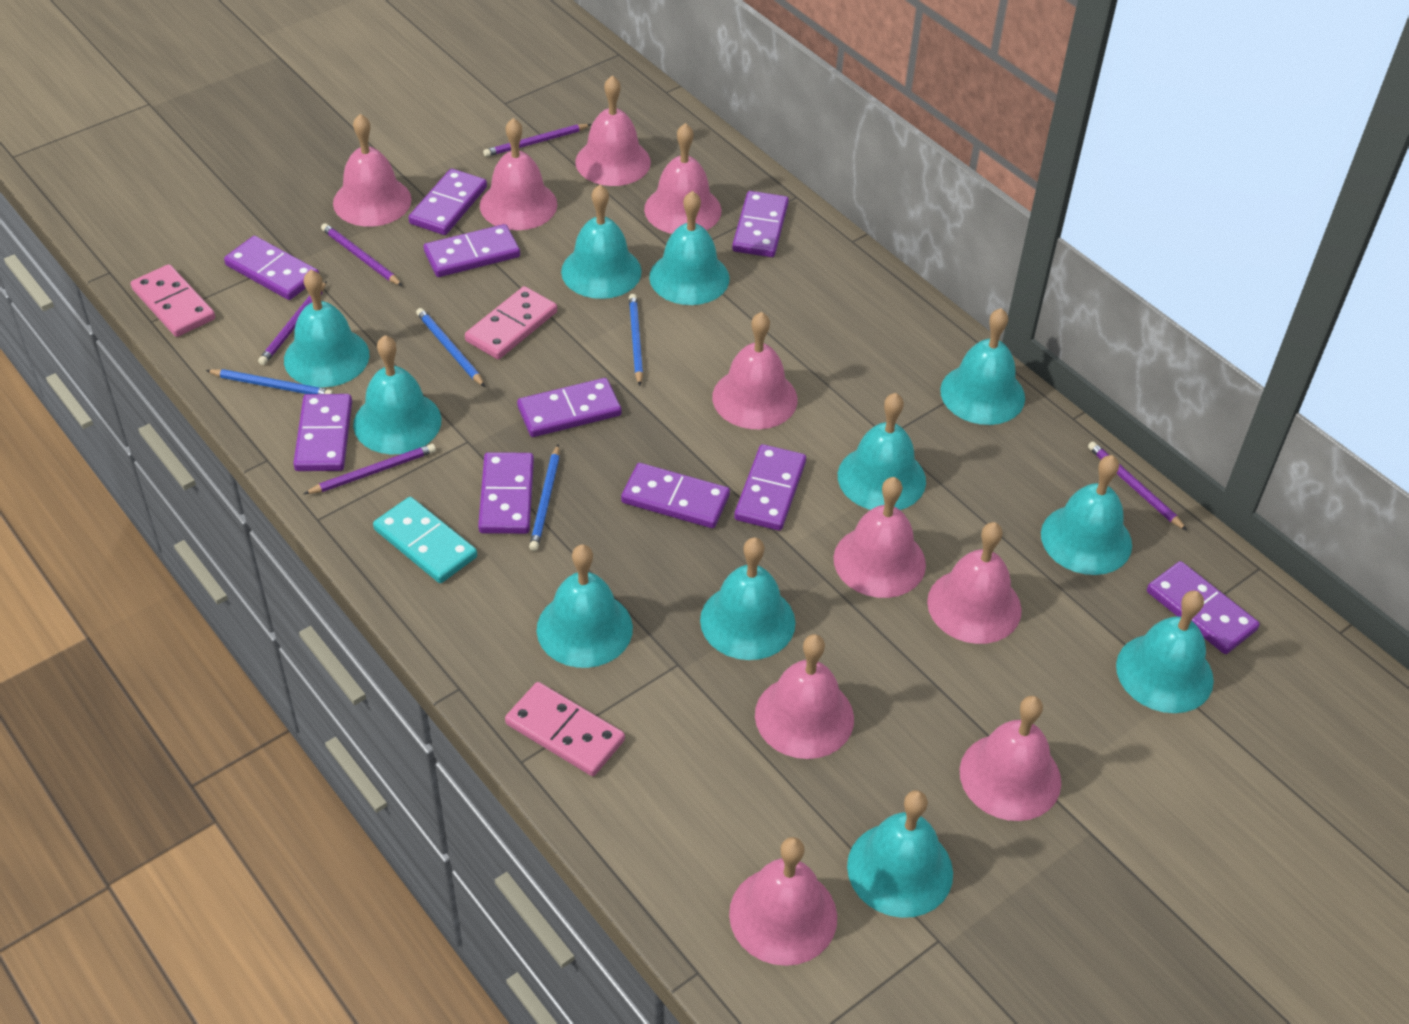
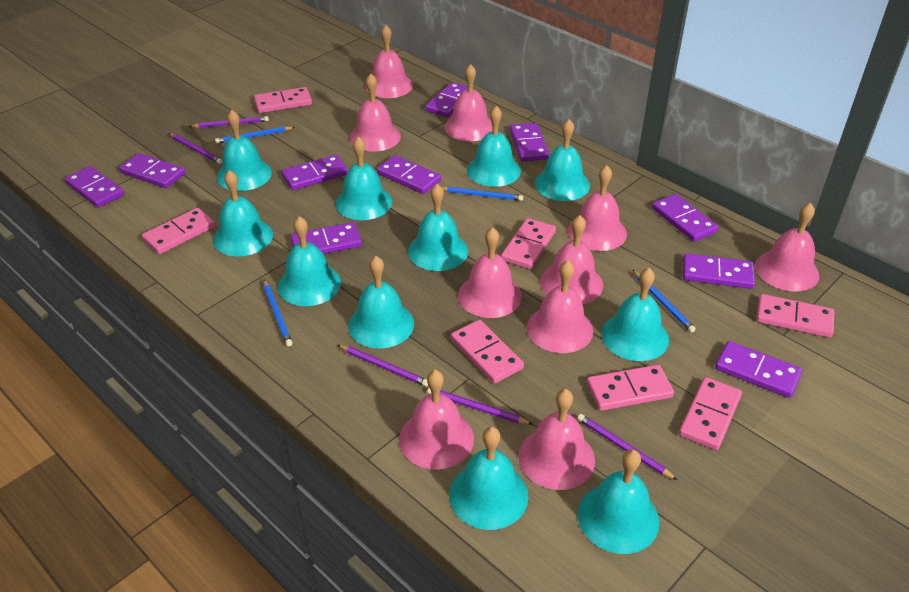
pink domino: [131,264,215,337] [465,286,557,359] [505,682,625,776] = 3 -> [142,208,215,254] [254,87,312,113] [451,320,524,384] [501,218,556,269] [587,365,674,411] [679,377,742,450] [756,294,834,338] = 7
turquoise domino: [373,497,477,583] = 1 -> none = 0

